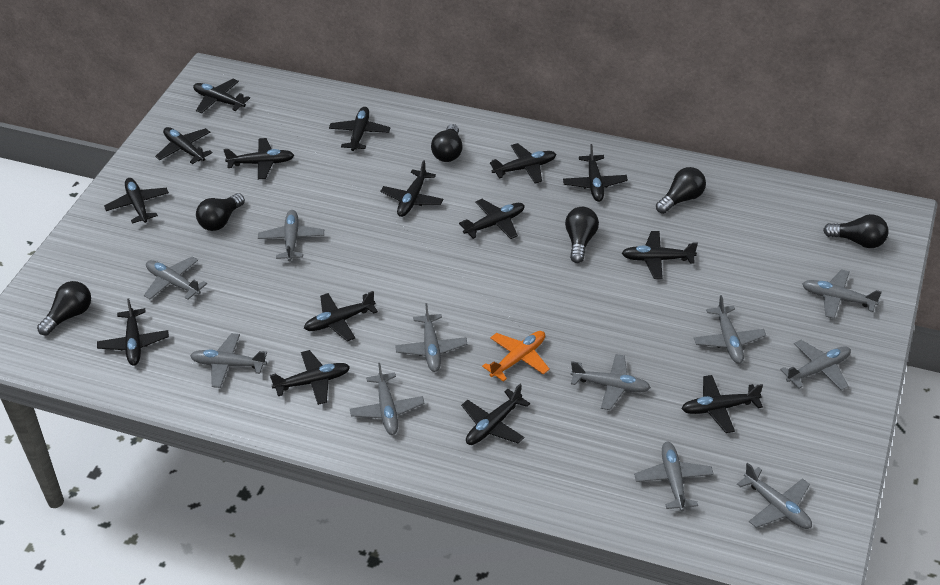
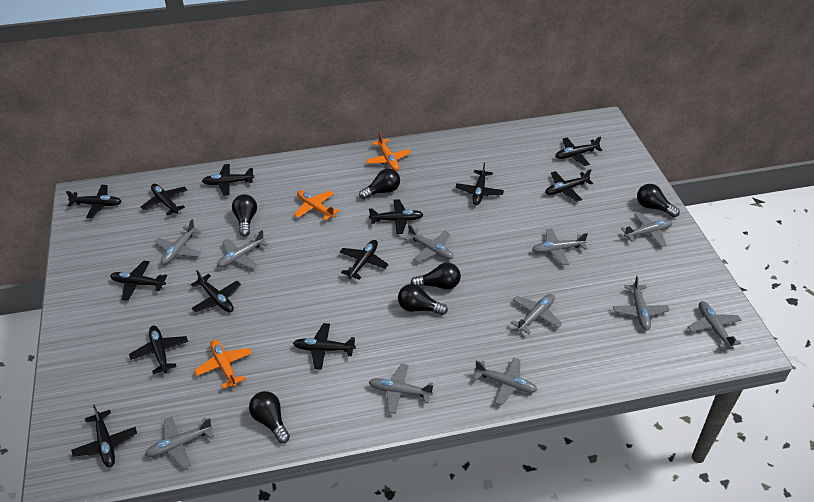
black plane: [97,299,169,366] [104,178,169,224] [155,127,213,164] [193,79,250,113] [223,138,294,179] [270,350,350,405] [304,291,378,341] [329,107,390,151] [380,160,444,217] [459,199,525,239] [461,384,530,445] [490,143,556,184] [563,144,628,202] [622,231,698,279] [682,375,763,433] = 15 -> [66,185,122,218] [71,405,137,467] [110,261,167,301] [129,326,188,374] [141,184,187,216] [191,270,241,312] [202,164,254,196] [293,323,356,370] [339,240,389,280] [369,199,424,234] [455,162,504,205] [545,169,593,202] [555,137,602,166] = 13
orange plane: [482,331,550,382] = 1 -> [194,340,252,389] [294,190,340,221] [366,132,411,171] = 3

